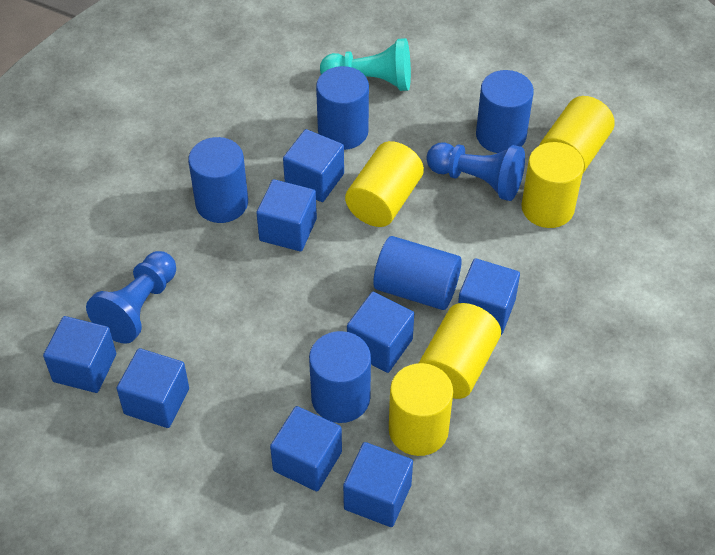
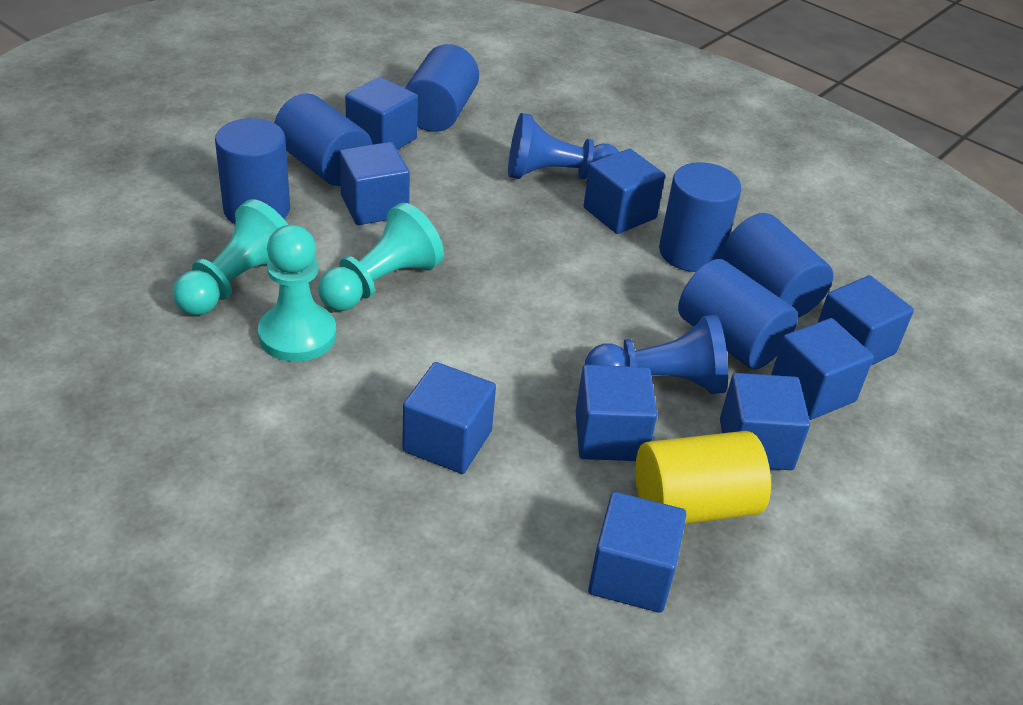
blue cube: [43,316,116,393] [117,348,189,428] [256,179,317,251] [270,406,342,491] [283,129,344,202] [343,442,413,527] [347,292,414,373] [458,258,520,335] = 8 -> [340,142,410,225] [345,77,418,150] [402,362,496,474] [576,365,657,461] [583,149,665,234] [588,492,686,613] [720,373,810,470] [771,318,874,420] [818,275,914,366] = 9
blue cylinder: [188,137,248,223] [309,331,371,423] [316,66,369,150] [373,236,462,310] [476,70,534,153] = 5 -> [215,118,290,224] [274,93,373,186] [405,44,479,132] [659,162,741,272] [678,259,798,369] [723,213,833,318] = 6
turquoise pawn: [320,38,411,91] = 1 -> [173,199,288,315] [258,225,336,362] [318,203,444,311] = 3
yellow cylinder: [345,141,424,227] [389,363,453,456] [419,303,501,399] [521,142,584,228] [539,96,615,173] = 5 -> [635,431,771,524] = 1

